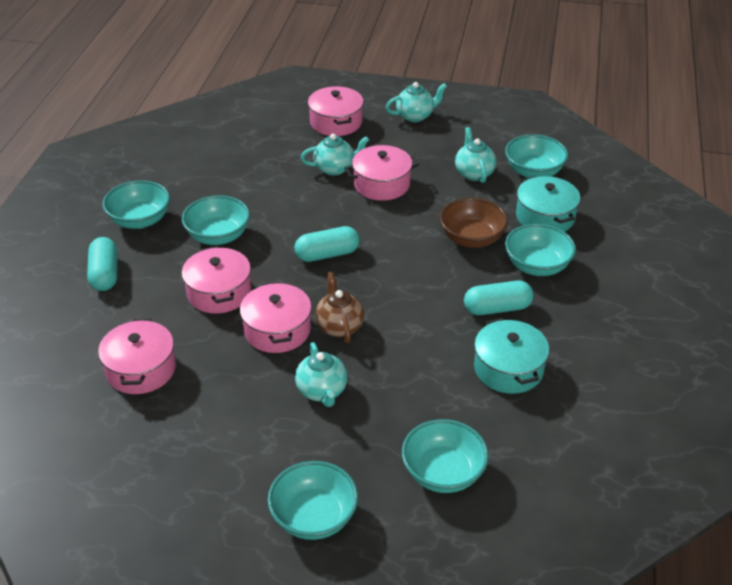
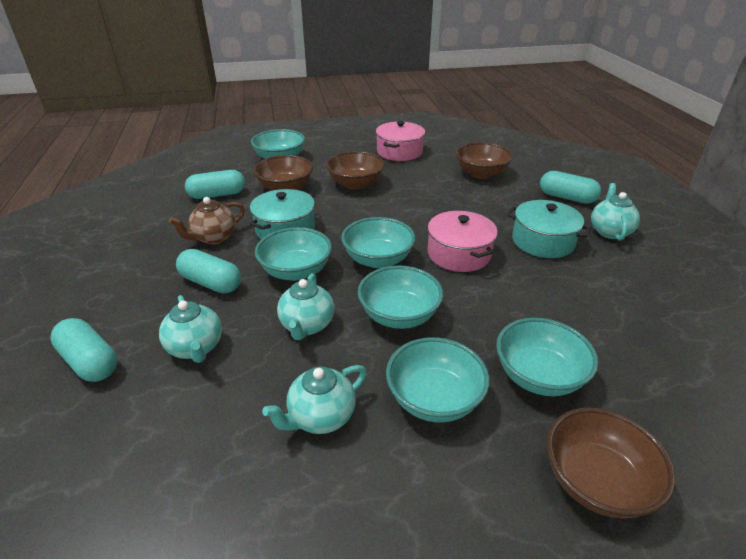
brown bowl: [440,198,508,248] = 1 -> [253,155,313,191] [326,151,385,190] [455,142,513,179] [547,407,675,519] = 4
pink pot: [98,319,176,394] [182,246,251,313] [240,281,311,353] [308,86,364,136] [345,145,419,201] = 5 -> [376,121,425,161] [428,211,498,272] = 2
turquoise capsule: [87,237,117,291] [294,226,360,262] [464,281,534,315] = 3 -> [50,318,117,382] [176,249,241,294] [185,170,245,199] [540,171,601,204] = 4

